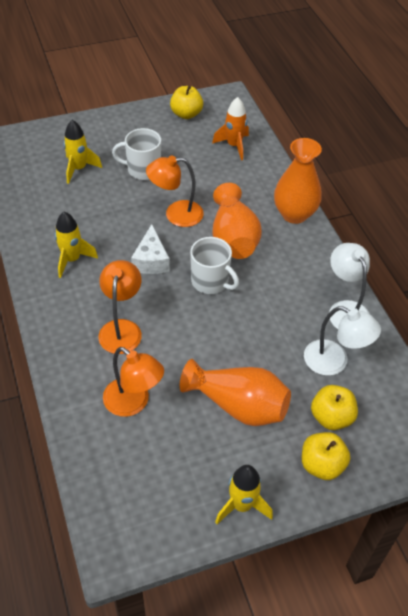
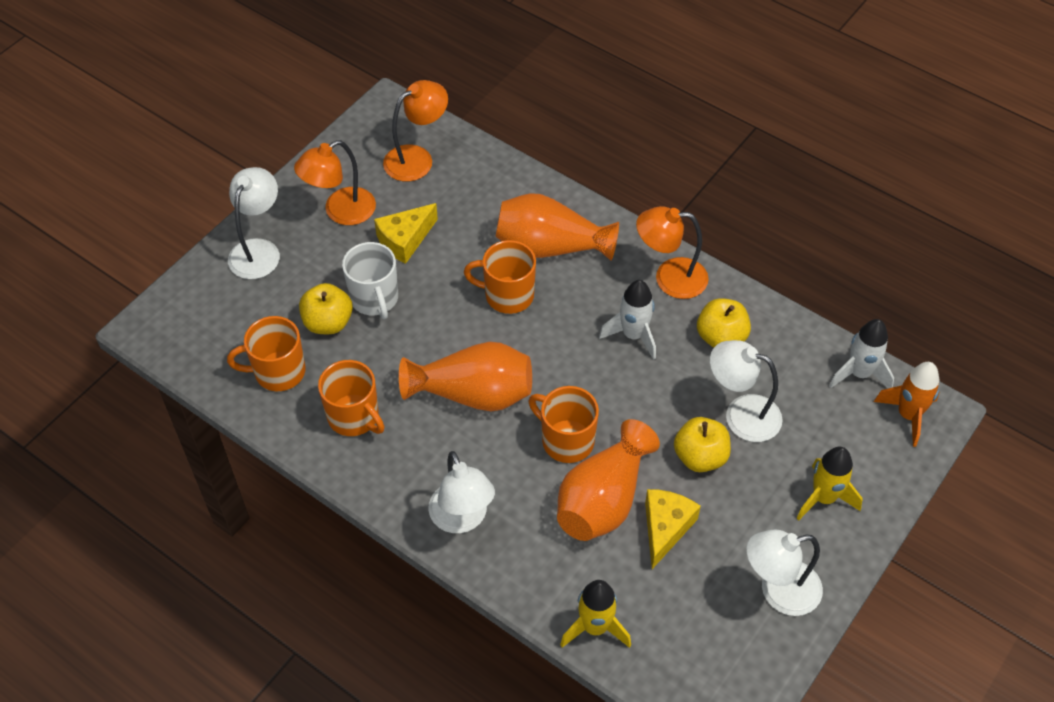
orange mug: none = 0 -> [227,316,306,391] [318,360,385,436] [464,240,536,314] [529,386,599,463] = 4
white cheese: [131,224,170,274] = 1 -> none = 0
white lamp: [304,306,381,376] [329,243,370,329] = 2 -> [228,167,280,279] [428,451,495,533] [710,340,783,442] [746,530,823,616] = 4
white mug: [112,128,161,180] [190,237,239,294] = 2 -> [342,242,398,319] = 1
white rocket: none = 0 -> [599,280,656,360] [829,319,894,388] = 2
yellow cheese: none = 0 -> [374,203,438,264] [645,489,701,569] = 2
yellow rocket: [55,212,98,278] [63,120,102,184] [215,465,273,524] = 3 -> [560,580,631,648] [797,447,863,520] = 2

